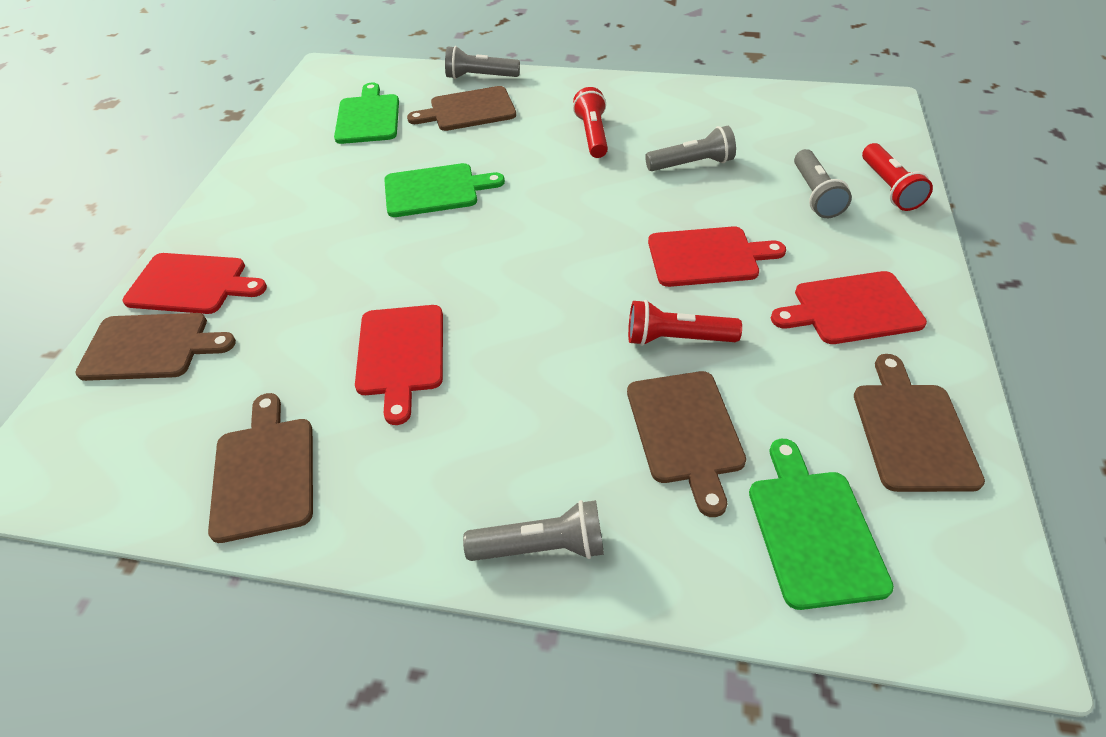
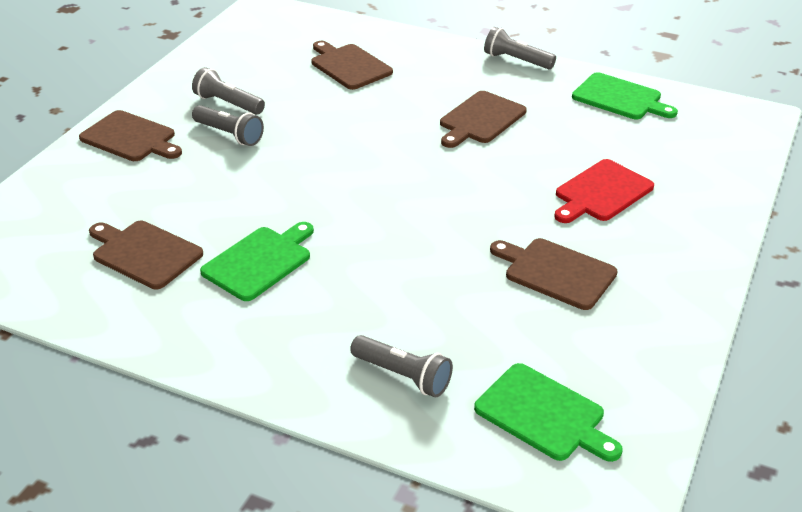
red cutting board: [122,253,267,314] [355,305,443,425] [648,226,786,287] [771,271,927,344] = 4 -> [554,159,654,223] = 1
red flashlight: [573,87,608,158] [628,300,742,346] [862,143,933,211] = 3 -> none = 0

